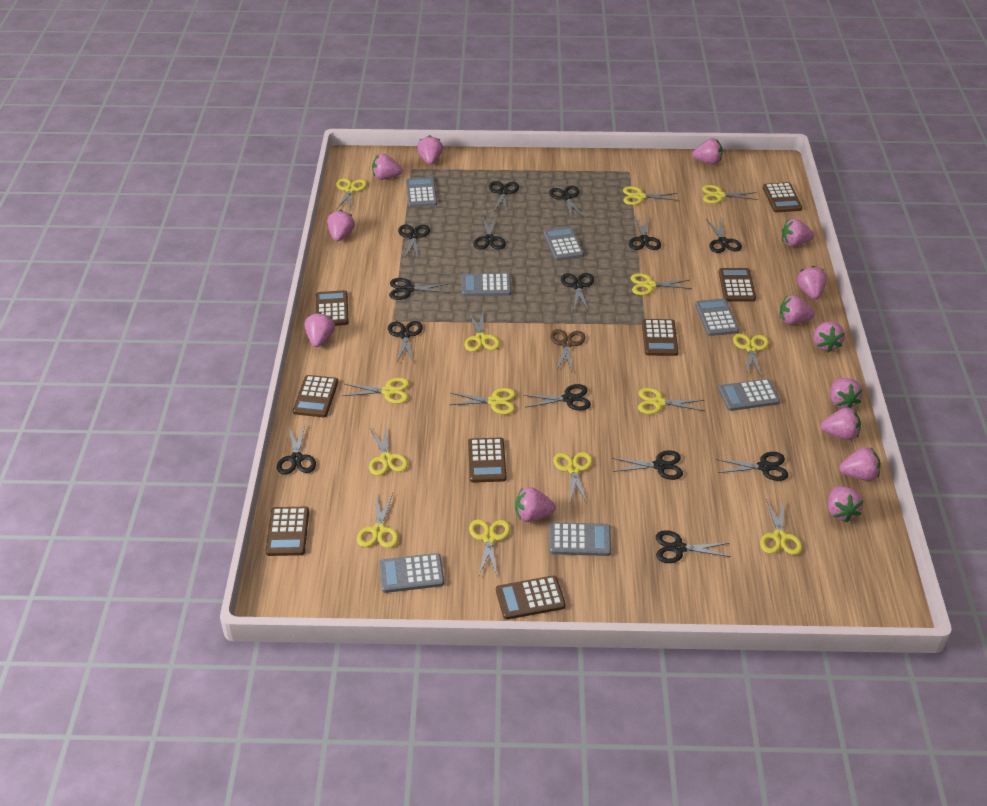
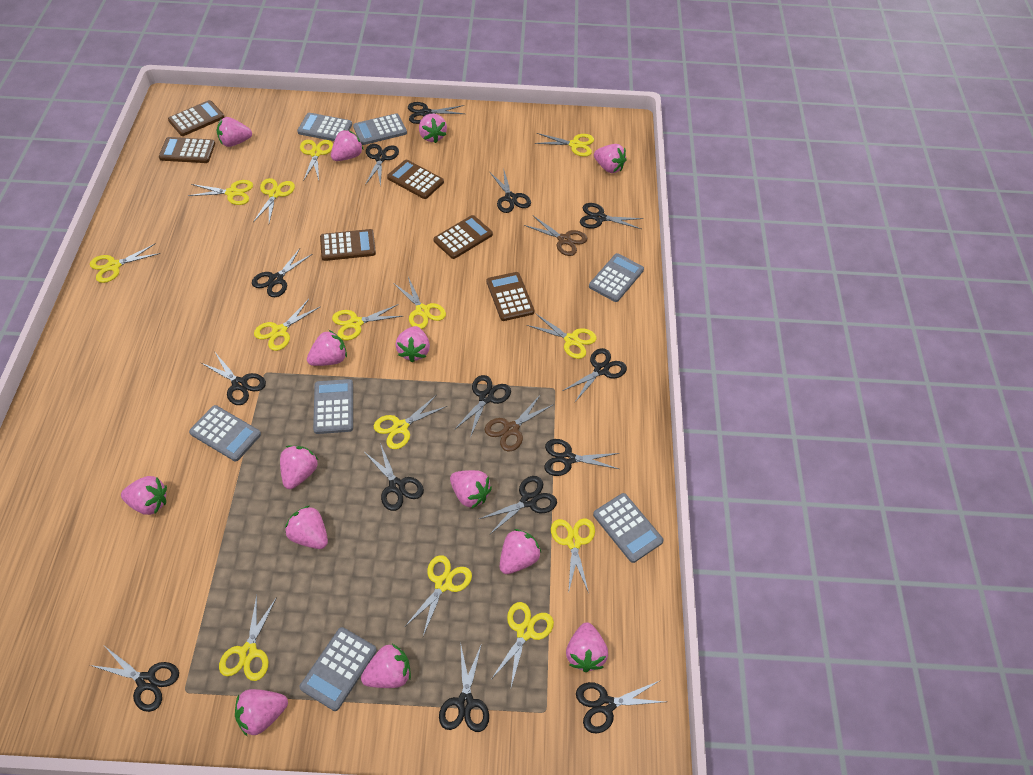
brown calculator: [266,507,309,556] [293,375,338,417] [316,290,348,326] [468,438,506,483] [496,576,566,620] [642,319,678,356] [719,268,756,302] [763,182,802,212] = 8 -> [159,137,215,163] [168,100,224,136] [320,229,376,261] [387,160,444,199] [433,215,493,259] [487,272,534,321] = 6
brown scissors: [550,329,585,372] = 1 -> [485,394,554,451] [524,216,587,256] = 2

